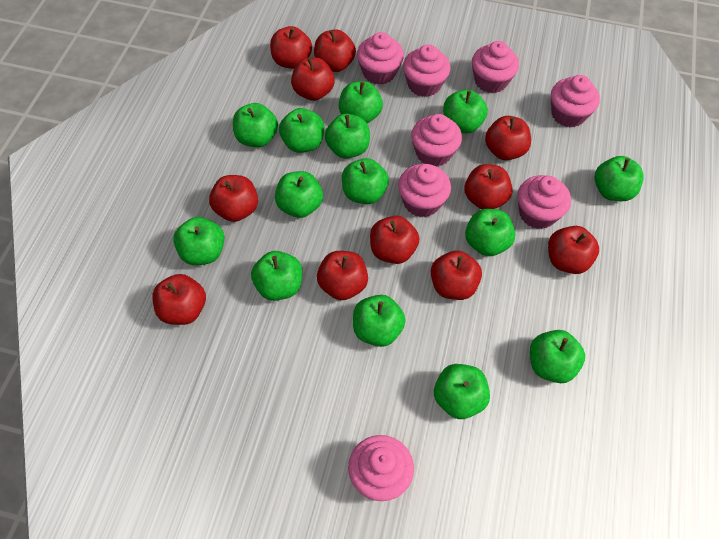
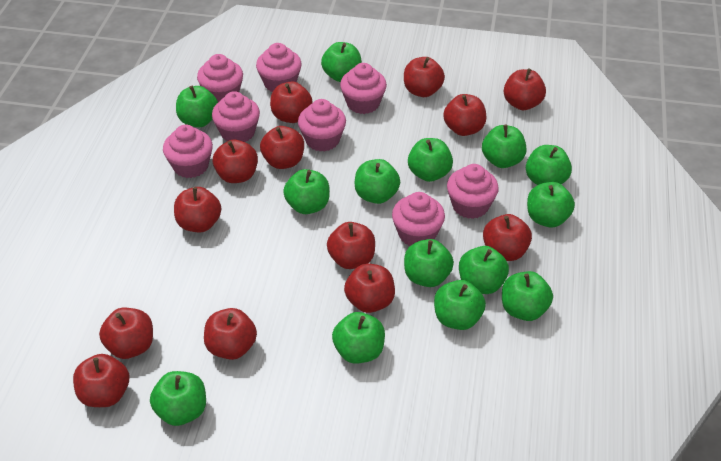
red apple: [152,274,206,325] [209,175,258,222] [270,26,312,69] [291,57,335,101] [314,29,356,72] [317,251,368,300] [370,216,419,264] [431,251,482,300] [464,164,513,209] [485,116,531,160] [548,226,599,274] = 11 -> [73,354,129,407] [99,308,153,359] [174,187,221,232] [204,308,257,360] [213,140,258,183] [260,126,304,169] [270,82,313,123] [327,222,375,269] [344,263,395,313] [404,57,445,97] [443,94,486,136] [483,214,532,261] [504,68,546,110] = 13

